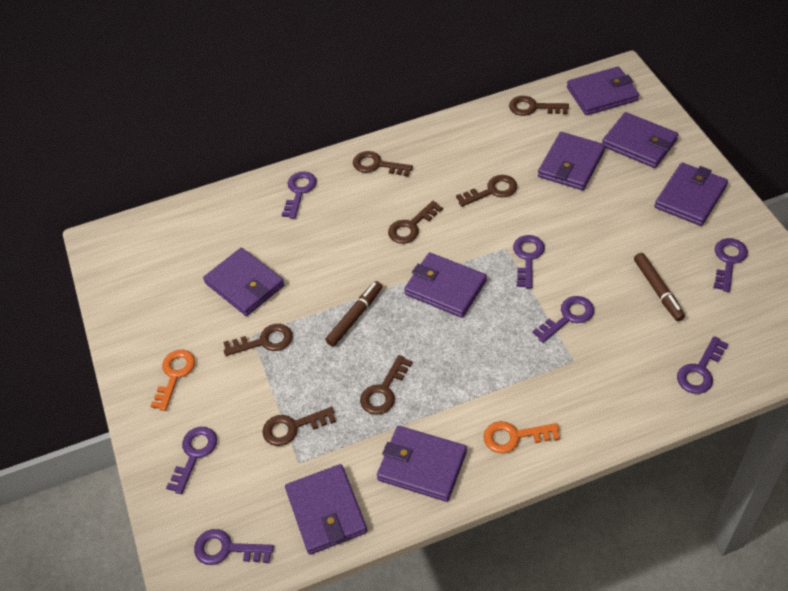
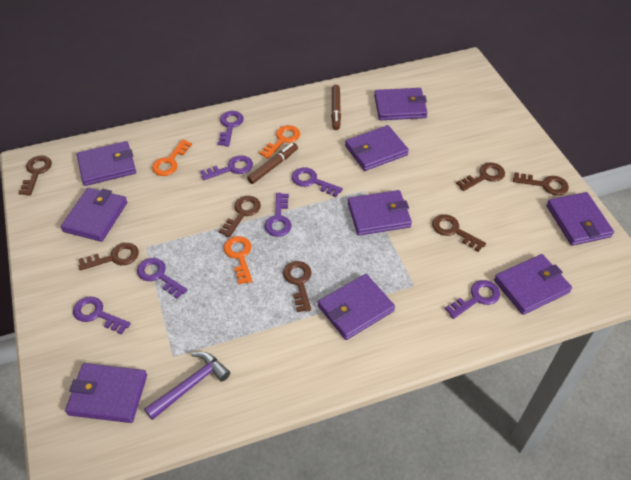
orange key: [151,350,195,411] [484,421,560,453] = 2 -> [152,139,192,176] [224,236,252,284] [259,125,300,159] = 3
purple hammer: none = 0 -> [144,352,230,420] = 1
purple wallet: [203,248,285,316] [285,464,367,555] [377,426,467,502] [404,253,487,318] [538,132,605,190] [567,66,639,115] [602,112,679,168] [655,163,728,226] = 8 -> [61,188,127,242] [65,363,147,423] [77,141,136,186] [318,274,395,340] [345,125,409,171] [348,190,412,236] [374,88,428,120] [494,254,572,315] [546,192,614,246] = 9

